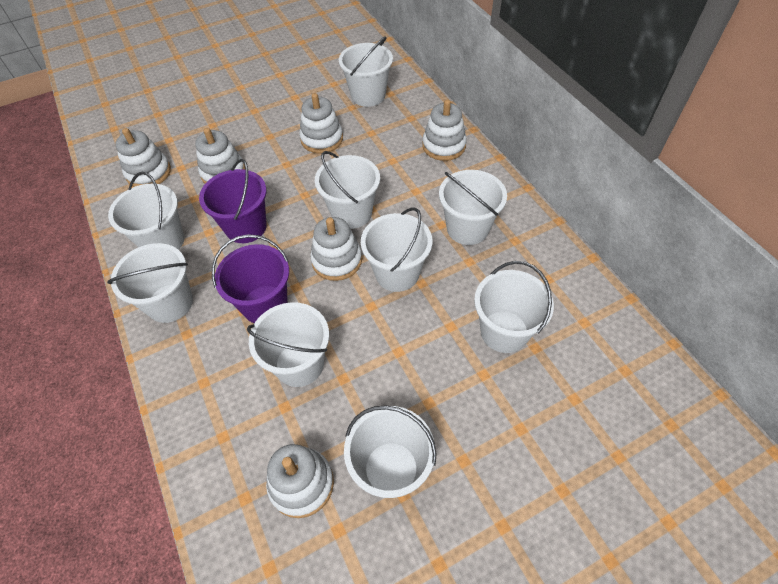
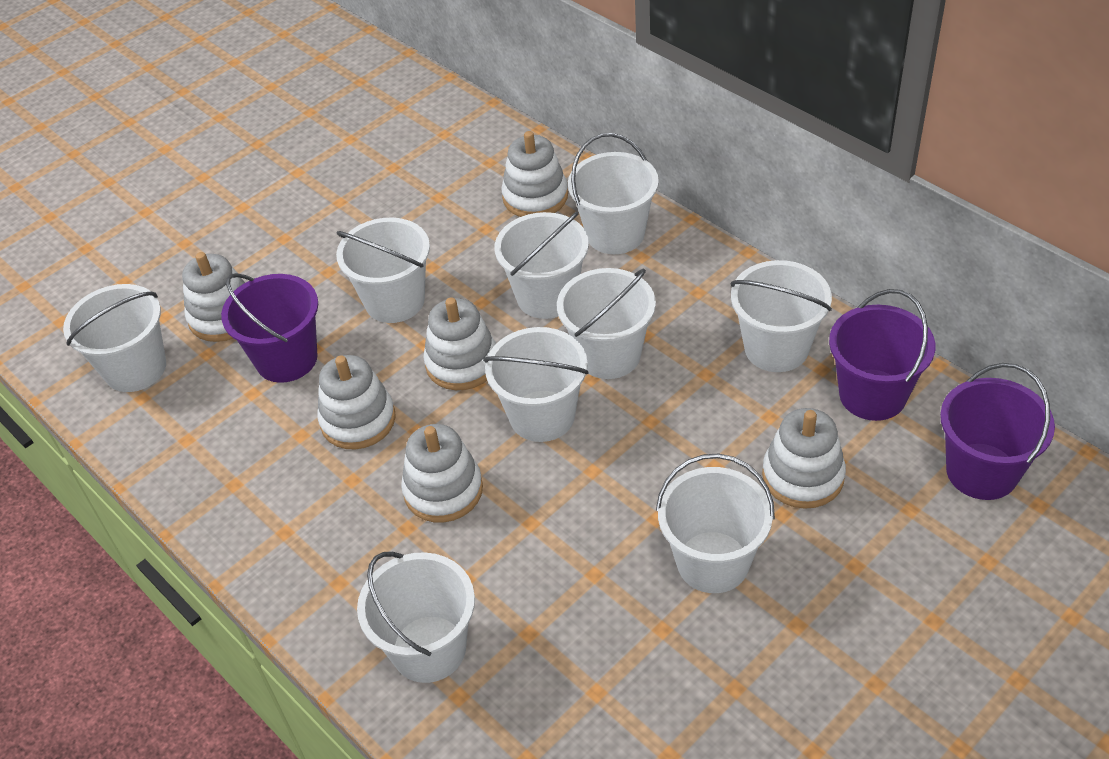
purple bucket: [199,159,267,243] [212,234,289,323] = 2 -> [221,273,318,383] [829,289,935,421] [940,363,1055,500] = 3

